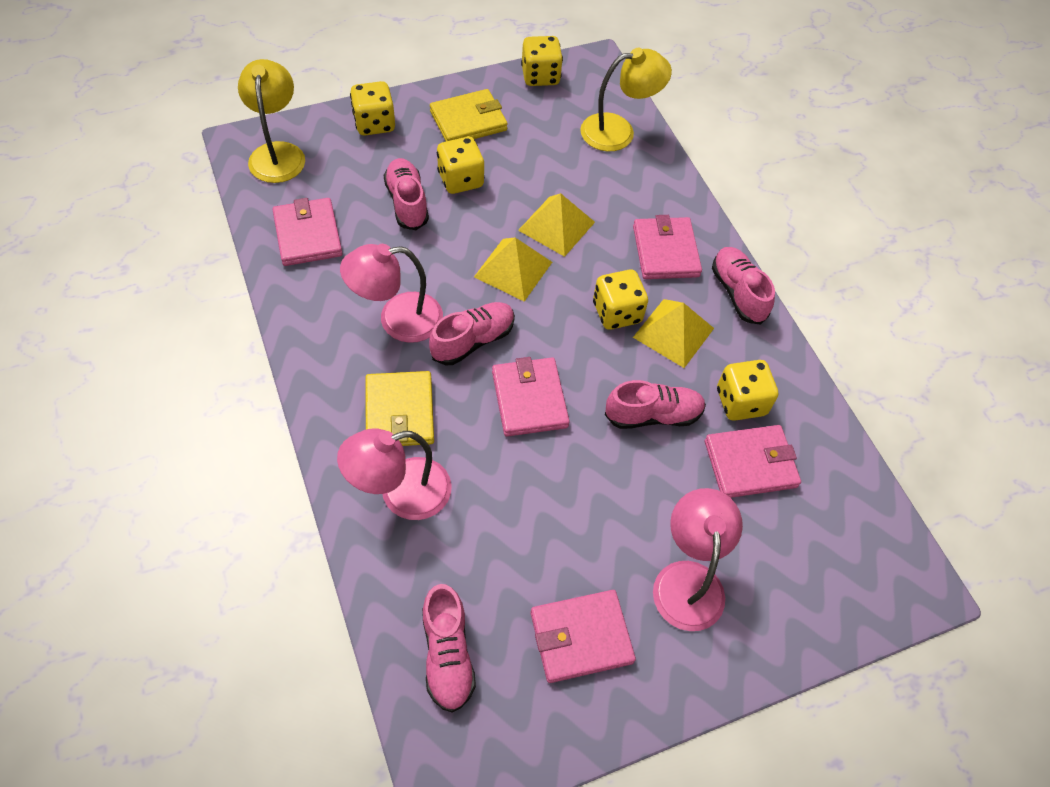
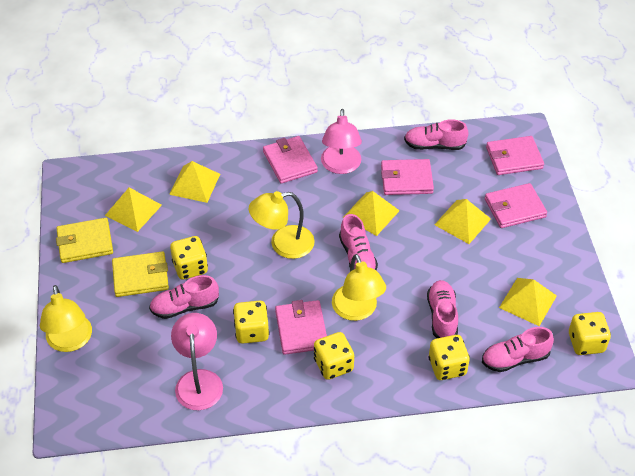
pink lamp: [337,428,452,520] [340,244,443,343] [653,488,743,631] = 3 -> [171,313,223,410] [321,109,362,174] = 2
yellow lamp: [238,59,305,183] [580,48,672,151] = 2 -> [40,285,92,352] [249,191,315,259] [332,254,386,321] = 3
yellow pyramid: [474,238,552,302] [518,193,595,257] [633,299,714,368] = 3 -> [105,187,162,232] [169,161,220,203] [343,191,400,236] [434,199,491,244] [499,278,557,326] = 5

